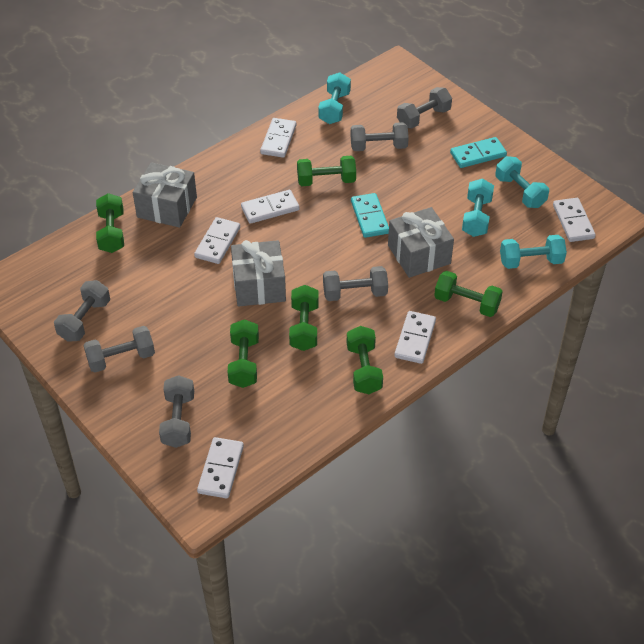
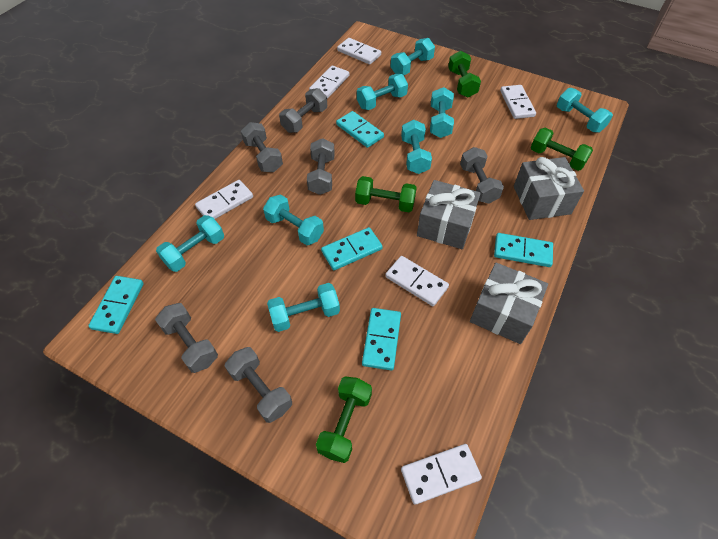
green dumbbell: [96,193,124,253] [227,319,259,388] [289,285,319,351] [297,156,356,186] [347,326,383,394] [434,271,503,317] = 6 -> [316,376,372,463] [355,176,417,212] [448,51,481,98] [531,128,593,171] = 4
turquoise domino: [351,193,389,238] [450,137,507,168] = 2 -> [88,276,144,334] [321,227,383,270] [336,111,384,148] [362,308,401,370] [494,233,553,267] = 5
turquoise dumbbell: [318,72,351,124] [462,179,494,237] [495,156,549,208] [500,235,567,269] = 4 -> [156,215,224,272] [263,195,324,245] [267,283,340,332] [357,74,408,110] [391,38,435,75] [401,120,432,174] [430,87,454,138] [557,88,613,133] = 8

